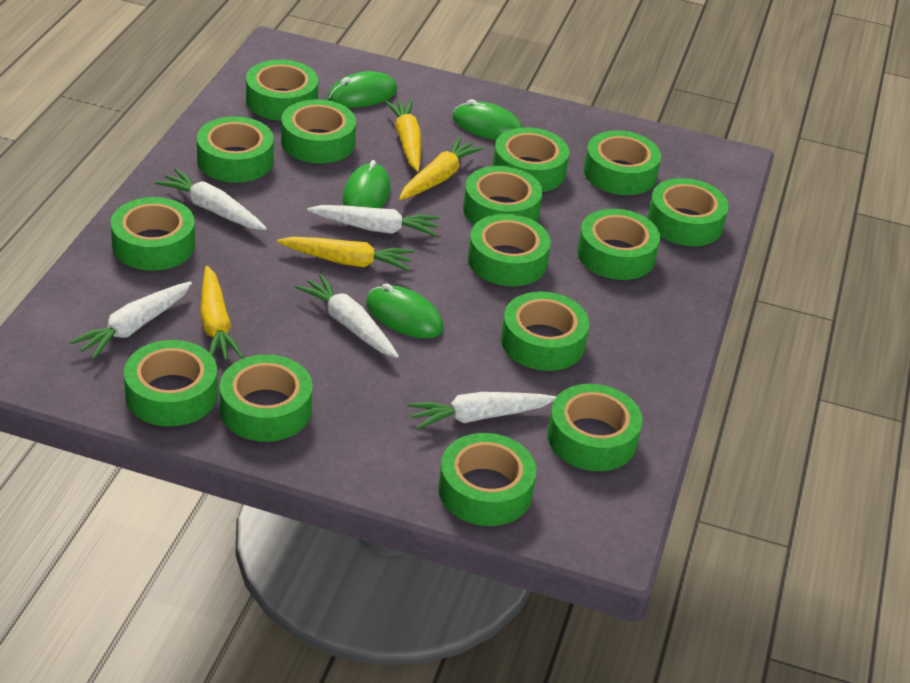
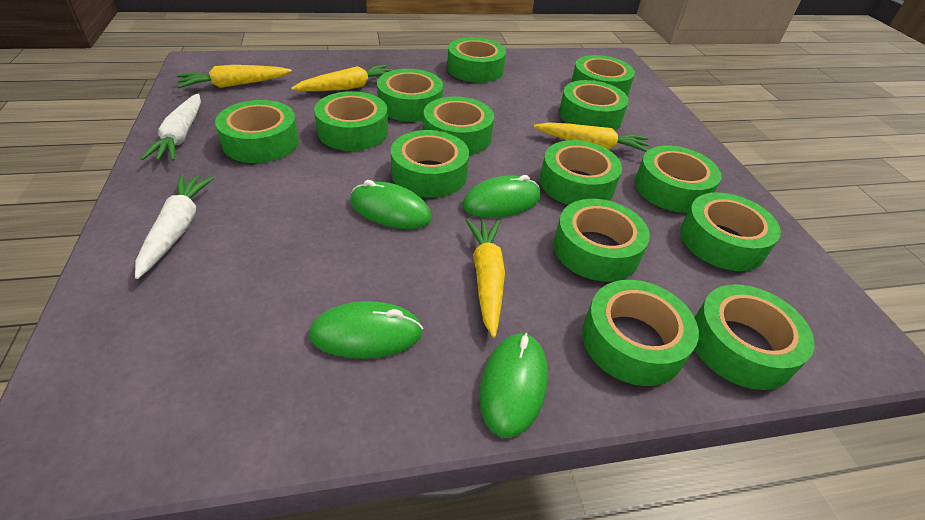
green tape: [111,197,195,271] [124,340,218,427] [197,116,274,183] [220,354,312,442] [246,60,318,121] [281,99,356,163] [438,433,536,526] [463,166,543,225] [468,214,551,286] [493,127,569,192] [501,291,589,371] [547,384,643,471] [577,209,660,280] [584,131,661,195] [648,178,729,246] = 15 -> [215,100,299,163] [314,91,388,151] [377,69,443,122] [391,130,469,198] [423,96,494,155] [447,37,506,83] [540,140,622,205] [554,199,650,281] [559,80,628,130] [571,55,635,96] [582,280,699,386] [635,146,721,213] [680,192,781,271] [695,284,815,390] = 14
white carrot: [70,281,192,359] [155,169,267,230] [295,274,399,358] [307,205,440,236] [407,392,556,430] = 5 -> [135,175,215,279] [140,93,201,161] = 2

